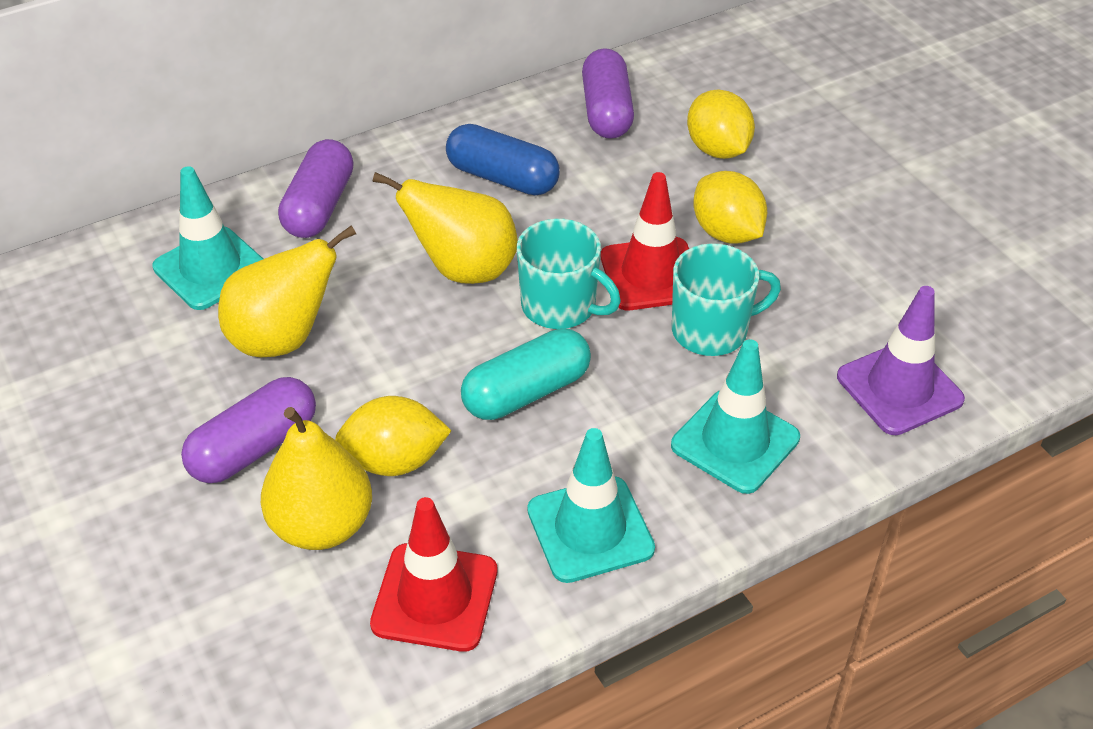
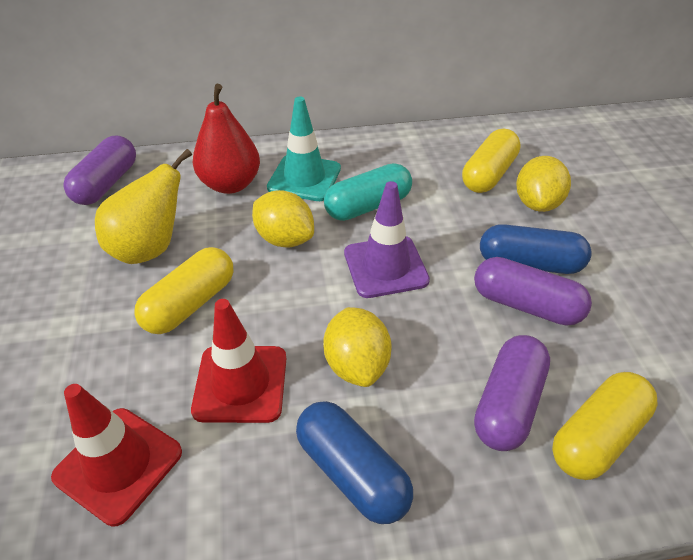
blue capsule: [446,124,560,196] = 1 -> [296,401,413,524] [480,224,592,274] = 2
red pear: none = 0 -> [193,84,260,194] = 1
turquoise mug: [517,219,621,329] [672,243,781,356] = 2 -> none = 0
turquoise traffic cone: [152,166,263,310] [527,428,655,583] [671,339,800,494] = 3 -> [267,97,341,201] = 1
yellow capsule: none = 0 -> [134,247,233,334] [462,129,521,193] [552,372,657,480] = 3
yellow pear: [218,225,356,357] [261,407,372,550] [372,172,518,284] = 3 -> [95,149,192,264] = 1

